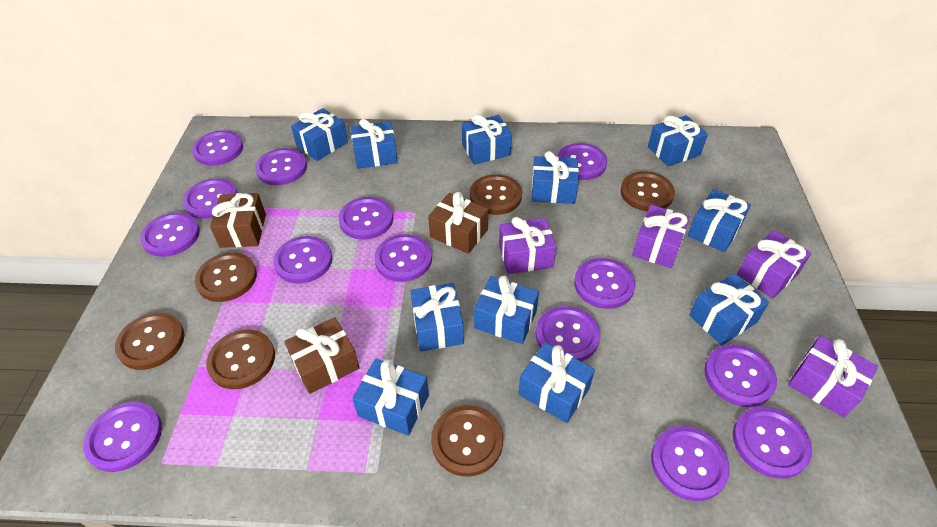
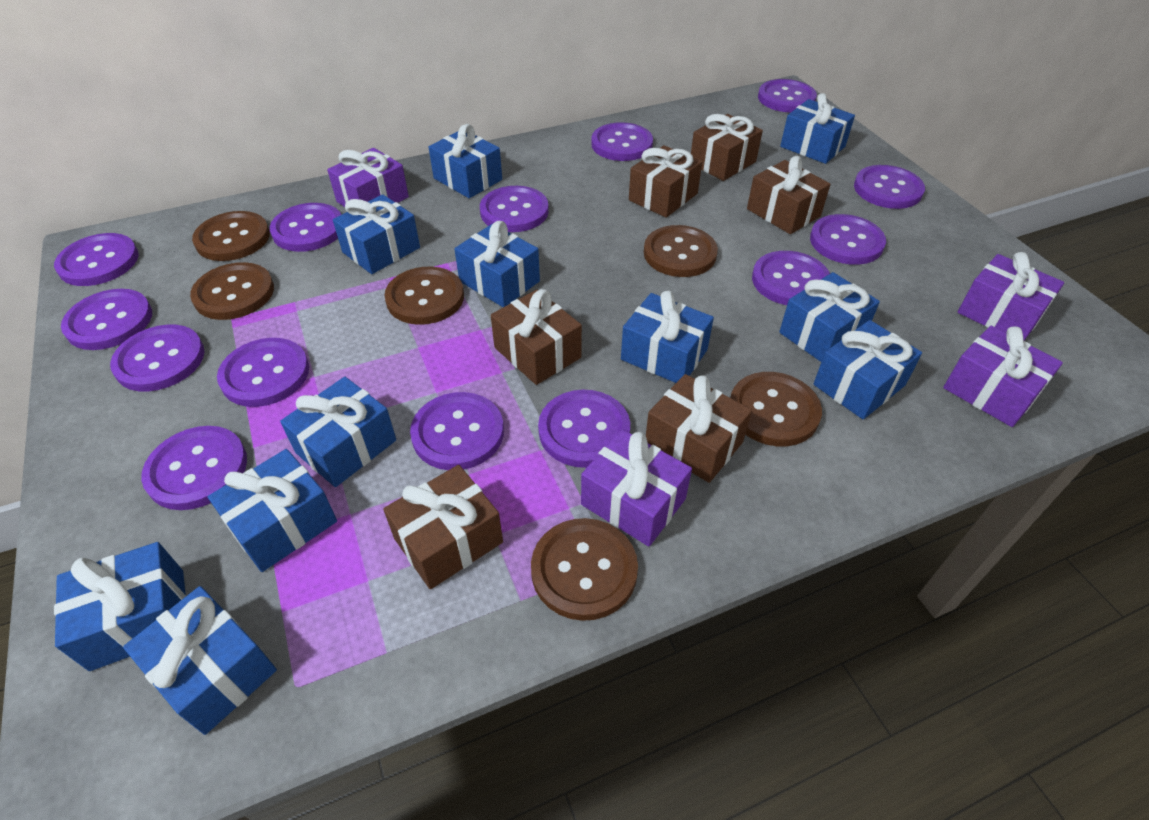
brown gift: [210,193,266,248] [284,317,359,394] [428,192,488,254] = 3 -> [383,465,503,589] [491,289,582,385] [629,145,702,218] [646,374,752,483] [691,114,763,181] [747,156,831,234] = 6

